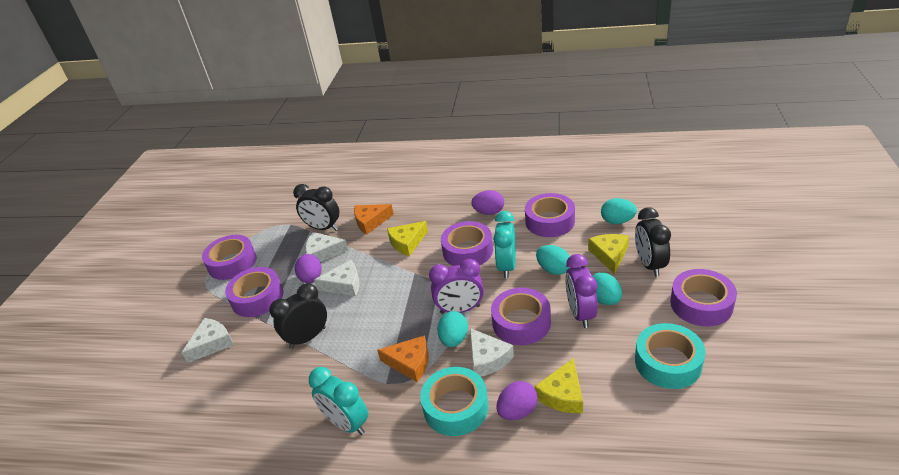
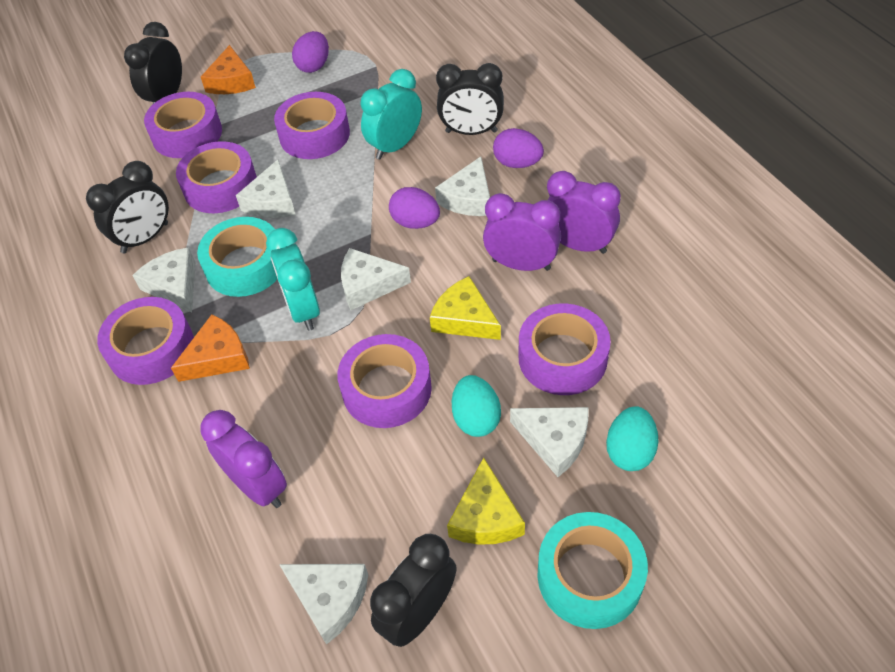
black clock: [269,283,327,349] [293,184,339,230] [635,207,671,277] = 3 -> [86,161,169,253] [124,22,182,104] [370,534,457,647] [436,63,504,135] = 4
purple clock: [429,259,484,314] [565,254,598,328] = 2 -> [200,410,287,508] [483,193,561,271] [547,171,621,254] = 3
turquoise egg: [437,311,468,347] [536,245,570,275] [592,273,622,305] [601,198,637,224] = 4 -> [452,375,501,437] [606,406,659,471] = 2
white cheese: [182,318,234,363] [306,232,348,262] [314,260,360,296] [470,328,514,377] = 4 -> [132,247,195,313] [236,159,296,218] [279,564,368,645] [341,248,411,310] [435,157,490,216] [510,407,589,477] = 6
yellow cheese: [387,221,428,256] [534,358,583,413] [588,234,629,274] = 3 -> [430,276,501,340] [447,457,525,545] = 2

